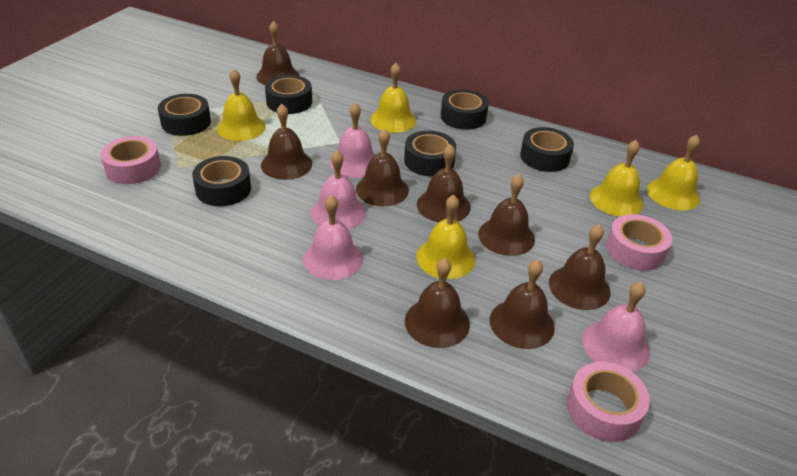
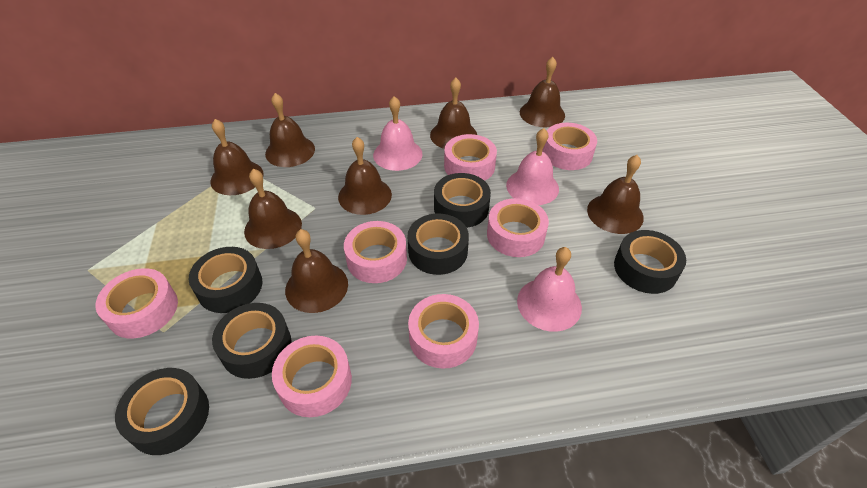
pink bell: [303,195,363,280] [311,150,366,229] [330,103,376,178] [582,282,650,372] = 4 -> [373,96,423,171] [506,128,559,205] [517,247,582,332] = 3
pink tape: [100,136,161,184] [567,362,650,442] [606,214,672,271] = 3 -> [95,268,178,338] [272,336,352,417] [344,221,407,283] [408,294,479,369] [444,134,497,181] [487,198,549,257] [542,123,597,170] = 7
yellow bell: [217,69,266,141] [370,63,416,133] [416,195,475,279] [590,140,643,216] [647,135,700,210] = 5 -> none = 0

